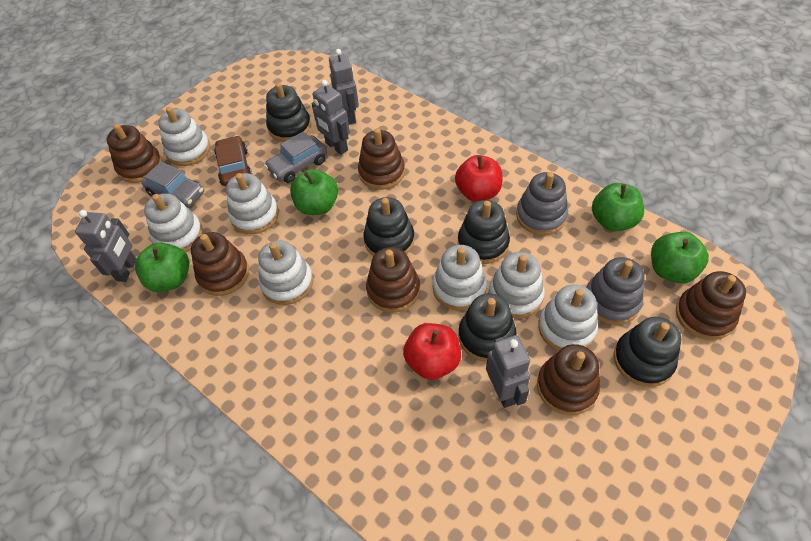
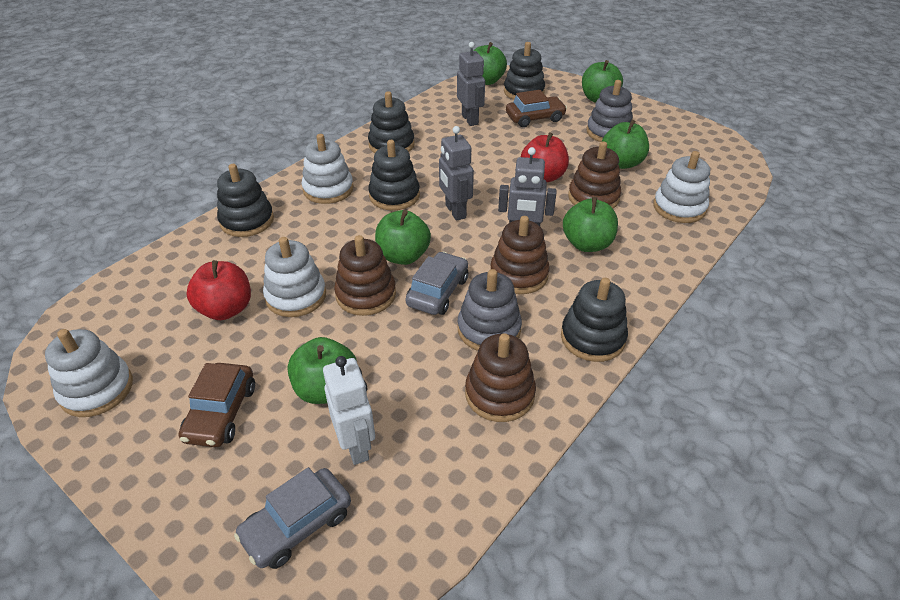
brown car: [214,136,252,186] = 1 -> [179,363,255,447] [506,90,567,127] = 2
brown stacking toy: [107,124,163,183] [191,232,249,296] [358,128,405,190] [366,247,420,313] [537,344,600,415] [676,271,746,340] = 6 -> [334,235,396,316] [465,333,536,422] [490,216,550,294] [568,141,621,209] = 4
green apple: [135,242,189,292] [290,169,338,215] [592,183,644,231] [651,232,709,283] = 4 -> [288,337,357,404] [375,210,431,265] [474,42,507,85] [563,197,618,252] [582,60,623,103] [602,120,649,169] = 6
grey robot: [75,210,136,282] [311,80,350,155] [329,49,359,124] [486,335,530,408] = 4 -> [439,126,474,221] [457,42,485,126] [498,147,557,226] = 3
white robot: none = 0 -> [323,356,375,465] = 1
white stacking toy: [144,193,203,252] [158,107,210,166] [226,173,279,234] [258,240,313,305] [433,245,487,311] [488,252,545,319] [538,285,598,351] = 7 -> [45,329,133,417] [263,237,326,317] [302,134,353,204] [653,151,710,223] = 4

